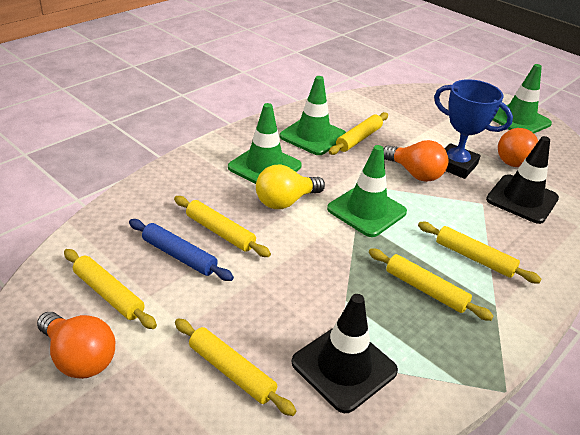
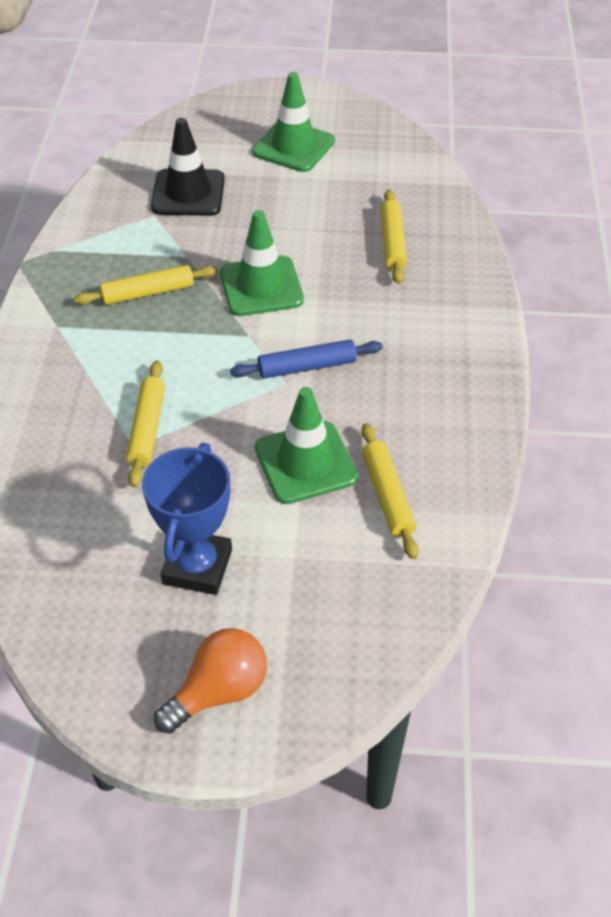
black traffic cone: [292,294,398,413] [486,136,559,224] = 2 -> [151,118,225,216] = 1
green traffic cone: [228,103,302,184] [280,76,346,155] [327,145,407,237] [493,64,552,133] = 4 -> [220,210,304,316] [252,72,335,172] [255,387,358,504] = 3
orange light bulb: [37,312,115,379] [383,140,448,182] [498,128,538,167] = 3 -> [154,628,267,734] = 1
yellow light bulb: [256,164,325,209] = 1 -> none = 0
yellow rolling pin: [64,249,157,329] [174,196,271,257] [175,318,296,416] [329,112,388,155] [369,248,494,321] [418,222,541,283] = 6 -> [74,265,218,305] [126,360,165,487] [361,423,419,559] [381,189,407,284] = 4

